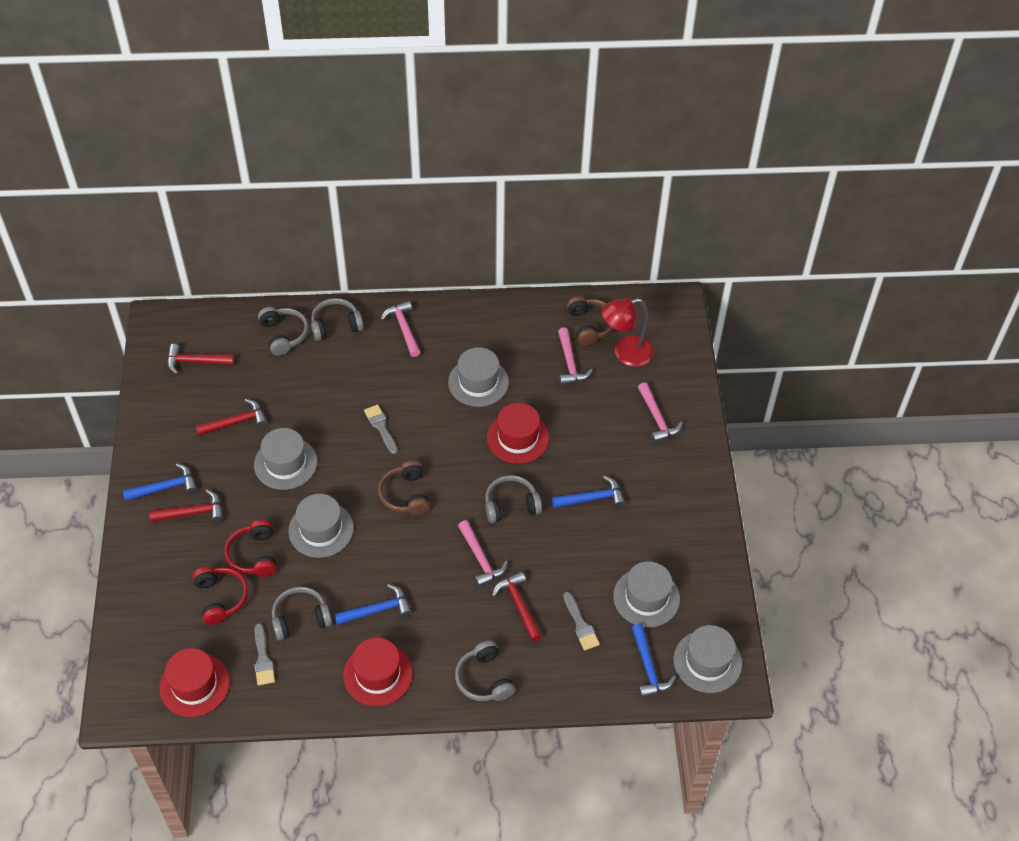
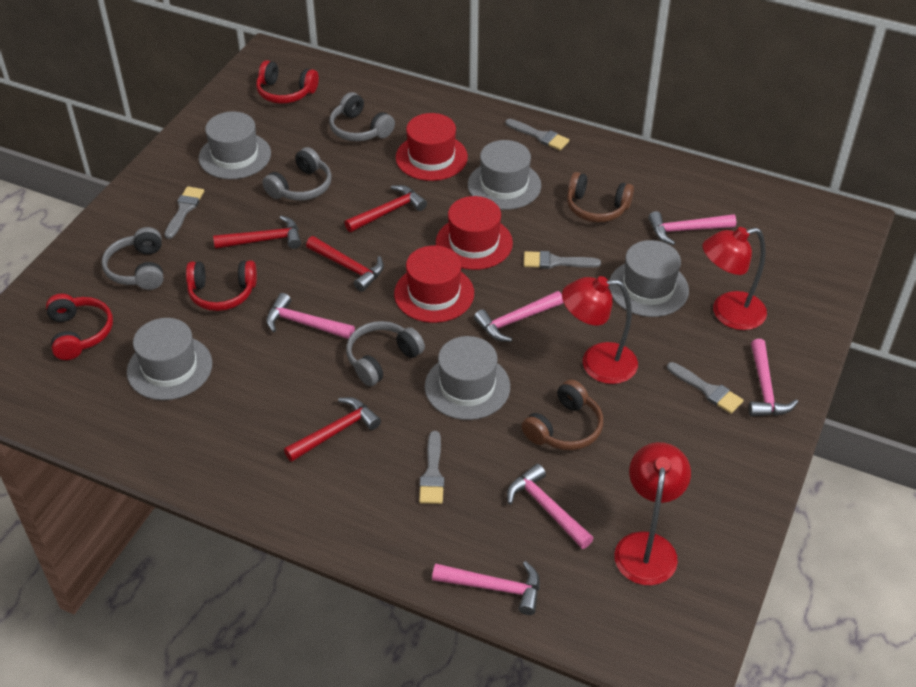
blue hammer: [123,464,197,501] [334,584,411,625] [552,476,625,508] [631,624,676,698] = 4 -> none = 0
grey brush: [254,623,275,685] [364,405,398,454] [563,592,600,651] = 3 -> [164,186,204,239] [419,431,444,504] [505,119,569,150] [524,251,601,269] [667,362,744,414] = 5
grey headphones: [258,307,309,356] [272,587,332,641] [311,298,364,341] [455,641,515,701] [485,475,542,523] = 5 -> [102,227,163,290] [262,147,332,201] [329,92,395,141] [346,321,425,386] = 4
pink hammer: [381,301,421,357] [458,520,508,587] [558,327,593,385] [638,382,683,443] = 4 -> [266,293,355,339] [432,561,539,615] [474,291,564,342] [507,464,594,549] [648,211,736,245] [749,339,798,417] = 6
red headphones: [192,567,248,625] [224,520,276,577] = 2 -> [46,294,113,360] [186,260,257,311] [256,60,319,104] = 3
red lamp: [601,298,654,367] = 1 -> [562,276,638,384] [614,442,691,585] [702,227,767,330] = 3

